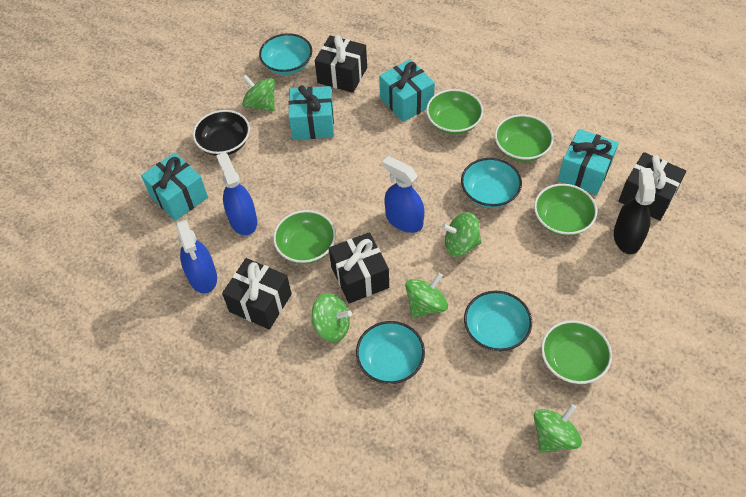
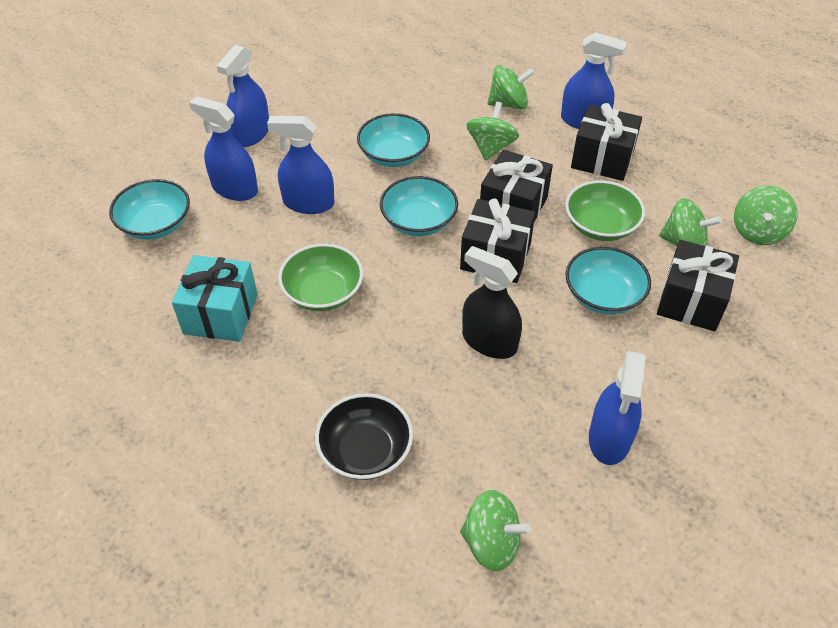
blue spray bottle: [176,220,217,294] [216,152,257,235] [382,156,425,233] = 3 -> [189,96,258,201] [217,45,269,147] [267,116,334,214] [561,32,627,129] [589,351,646,465] = 5
green bowl: [273,210,336,264] [426,89,483,135] [495,114,554,162] [534,184,597,236] [541,320,612,384] = 5 -> [278,244,363,311] [565,180,645,241] = 2
turquoise gift: [141,153,208,221] [288,85,334,140] [379,59,435,122] [558,129,619,195] = 4 -> [172,255,258,342] = 1

